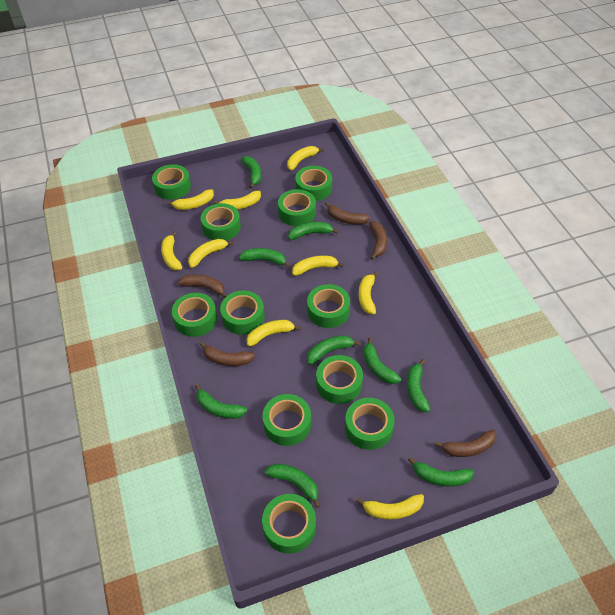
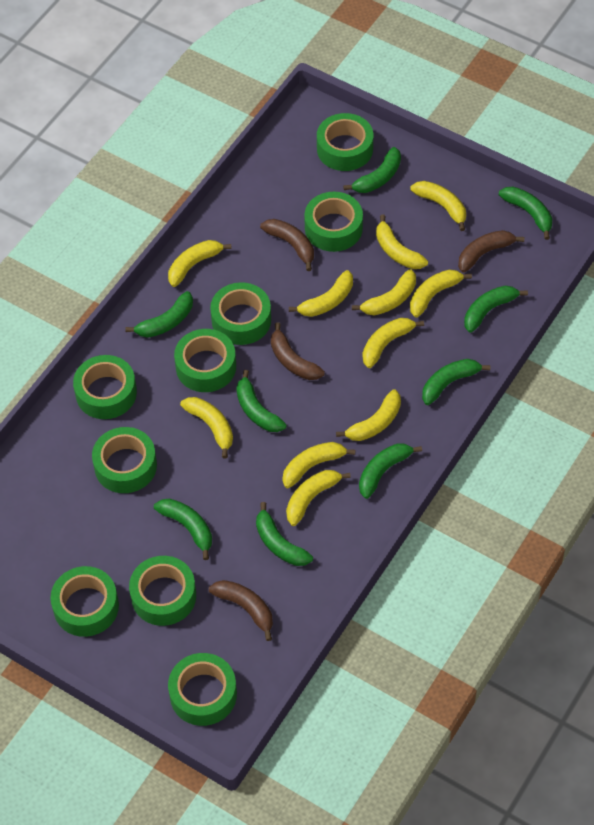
brown banana: [178,274,226,298] [200,342,255,366] [325,202,370,225] [369,221,387,260] [434,430,497,457] = 5 -> [209,580,273,641] [260,219,314,271] [271,322,325,380] [458,230,524,273] = 4
green tape: [152,164,191,200] [172,293,217,337] [201,203,241,241] [220,291,265,335] [262,394,311,446] [262,494,316,554] [278,189,316,226] [295,166,332,201] [307,284,350,328] [316,355,363,404] [345,398,395,450] = 11 -> [50,566,119,637] [73,355,137,419] [92,427,157,493] [129,556,196,626] [168,653,237,726] [174,329,236,392] [210,282,271,345] [304,192,363,252] [317,113,373,171] = 9
yellow banana: [161,231,182,270] [167,189,214,210] [188,239,233,268] [214,191,261,210] [246,320,301,347] [287,146,324,170] [292,255,344,276] [356,494,424,520] [358,271,379,314] = 9 -> [168,240,232,287] [180,397,233,458] [282,442,356,489] [286,470,351,526] [289,270,353,317] [336,389,401,441] [352,269,416,315] [363,318,424,368] [376,215,428,269] [410,181,466,231] [410,270,472,318] = 11

